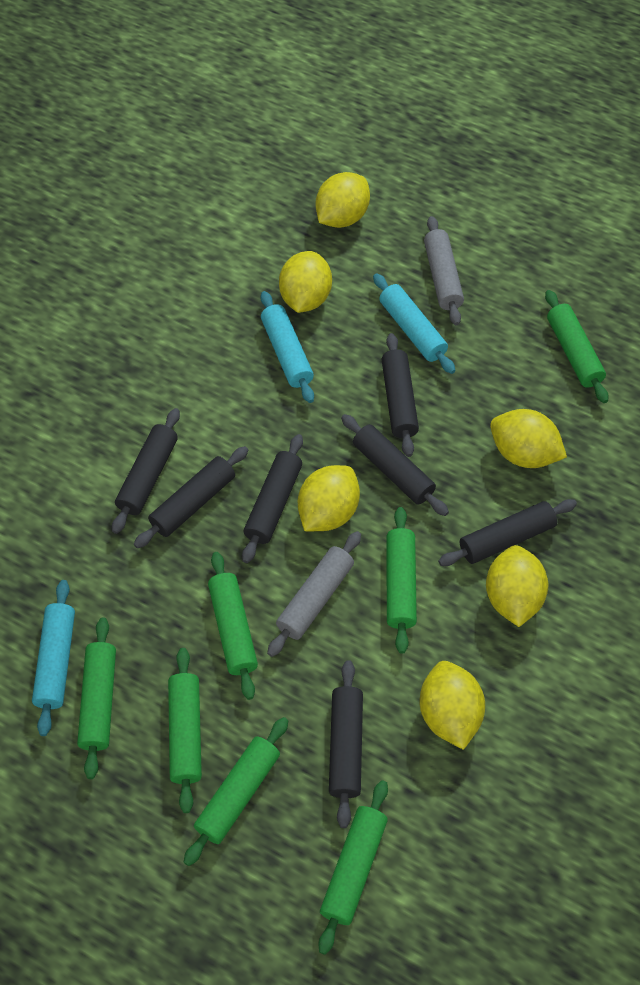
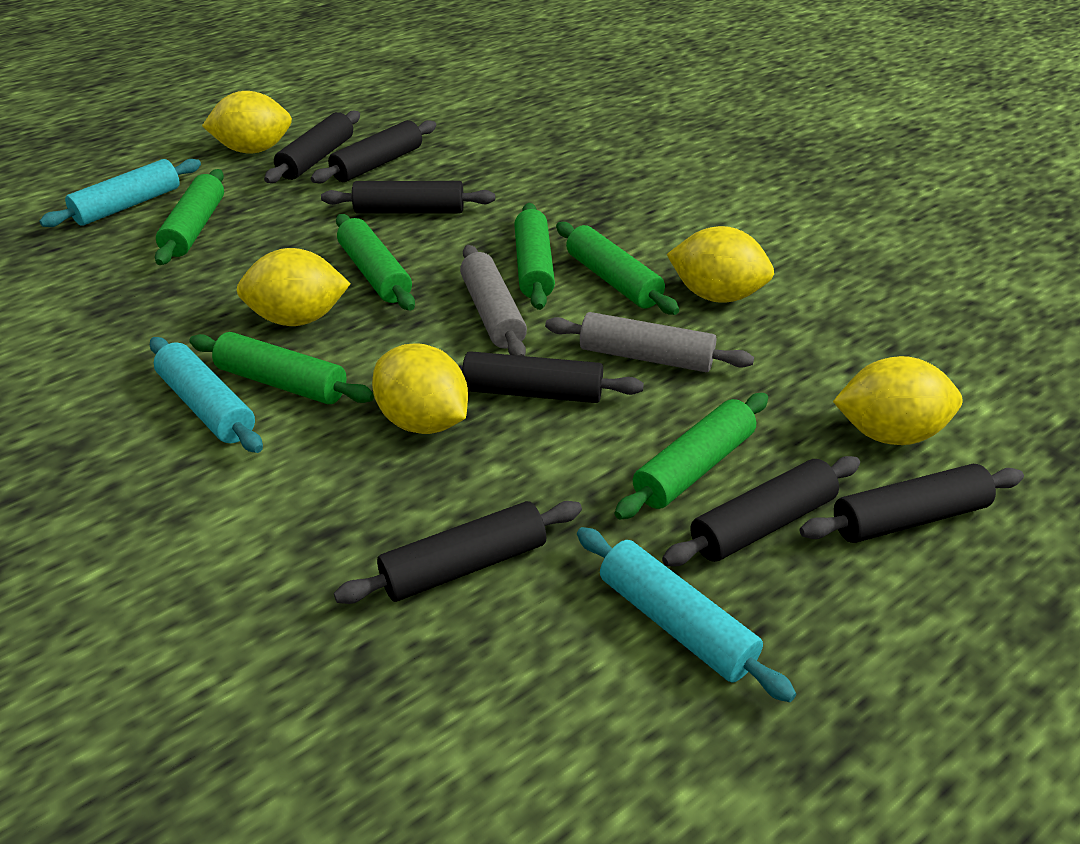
green rolling pin: [77,618,116,779] [168,648,202,813] [184,717,288,866] [208,552,258,700] [319,780,388,955] [386,507,417,653] [545,290,609,403] = 7 -> [155,169,224,265] [189,332,374,404] [336,214,415,310] [514,203,555,310] [556,222,679,315] [615,393,768,520] = 6
yellow lemon: [279,251,332,313] [298,465,360,531] [316,172,370,228] [420,661,485,750] [486,545,548,627] [490,409,567,468] = 6 -> [202,91,292,153] [237,248,351,326] [372,343,468,434] [667,226,774,303] [833,356,962,445] = 5

